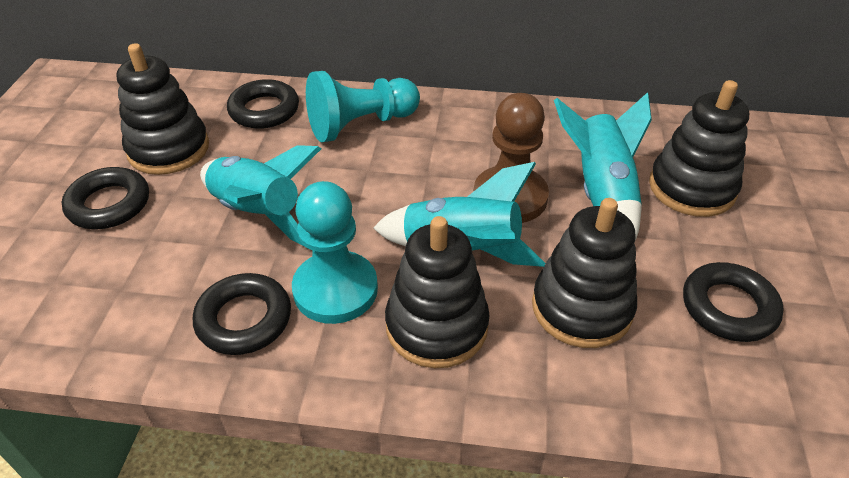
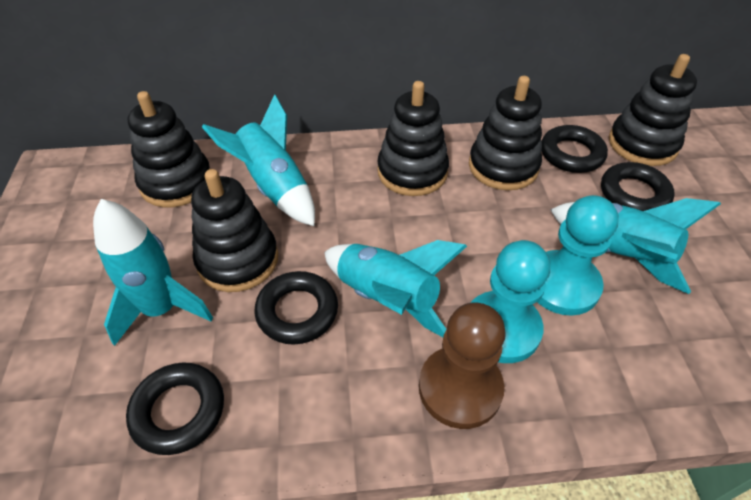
black stacking toy: [117,43,209,175] [385,216,490,368] [532,198,637,348] [649,80,749,217] = 4 -> [128,91,210,207] [191,169,278,292] [377,81,449,196] [469,76,542,190] [609,54,697,166] = 5
turquoise rocket: [200,145,321,248] [373,162,545,267] [554,92,652,240] = 3 -> [93,199,213,346] [202,94,315,226] [324,240,467,337] [550,198,721,294] = 4

